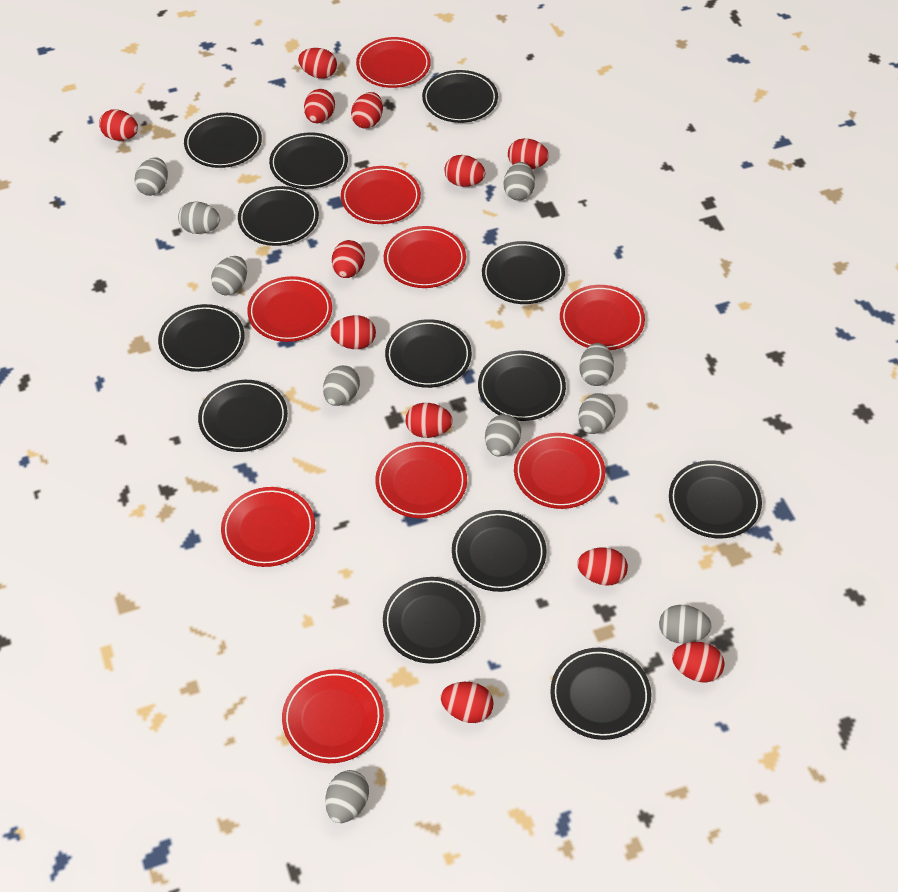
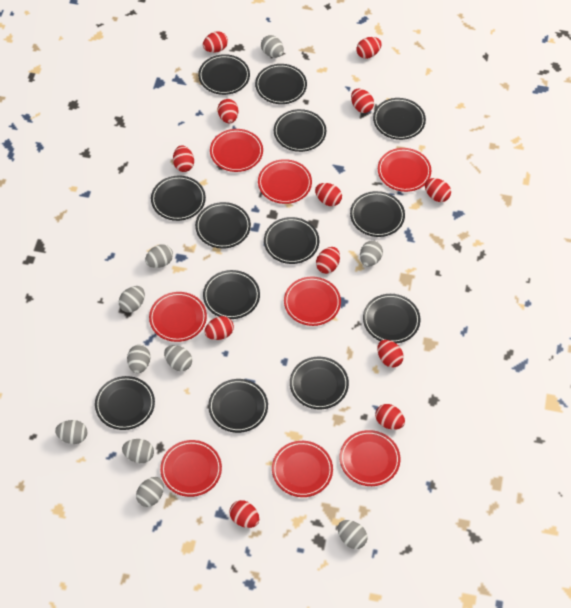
red plate: [221,487,315,567] [247,276,332,342] [282,669,384,763] [341,166,421,224] [356,37,431,88] [375,442,467,518] [384,226,466,288] [514,433,605,509] [560,285,645,350] = 9 -> [149,292,207,342] [160,440,222,497] [210,129,263,172] [258,159,312,204] [272,441,333,497] [284,276,341,326] [339,430,400,486] [378,148,431,192] = 8

